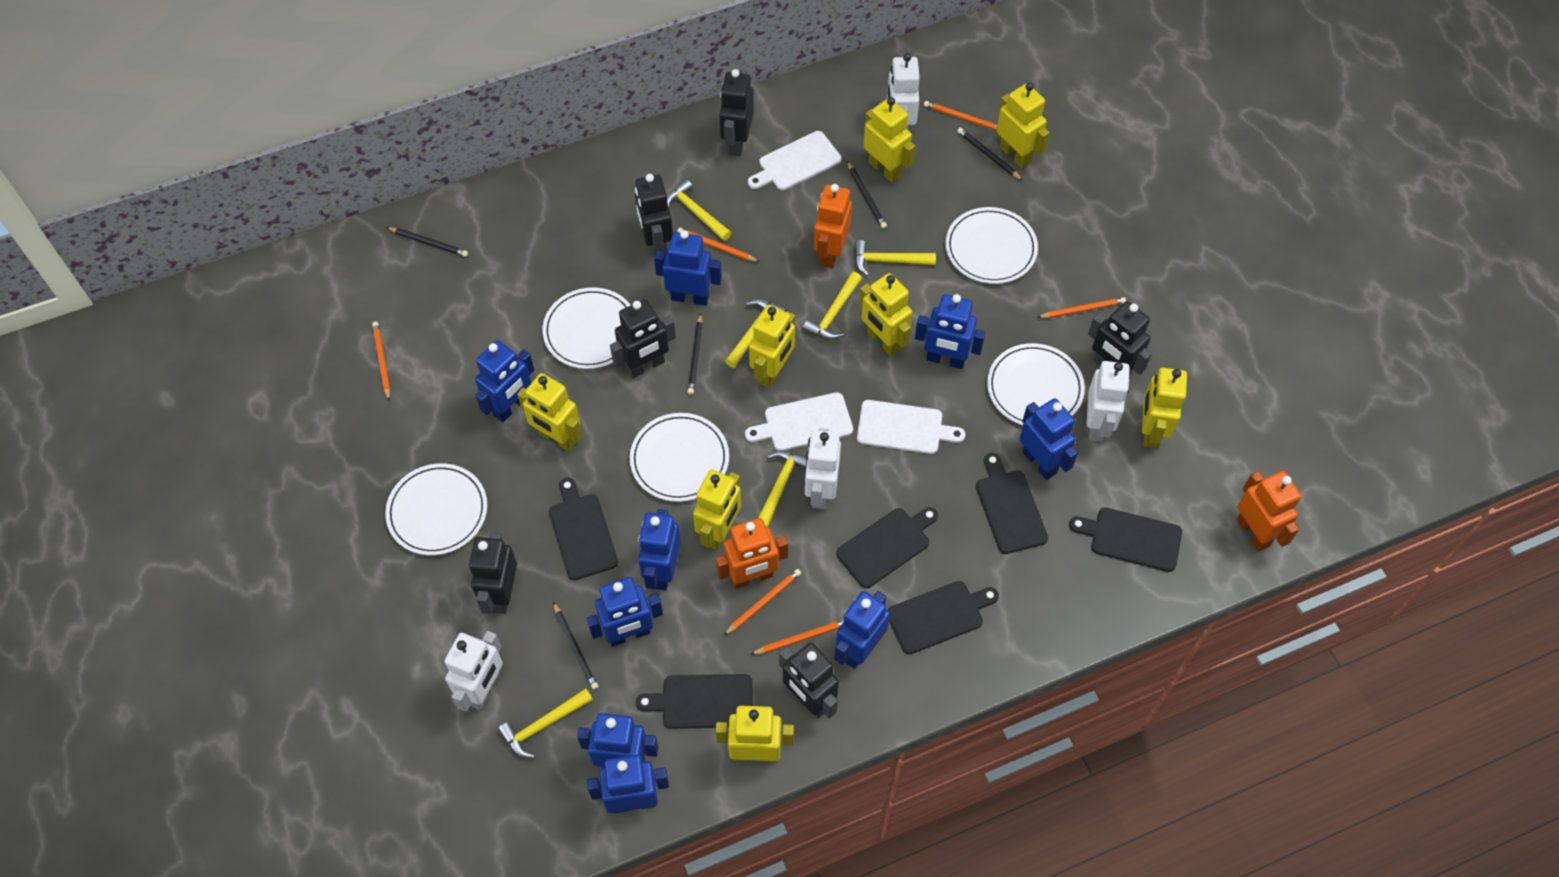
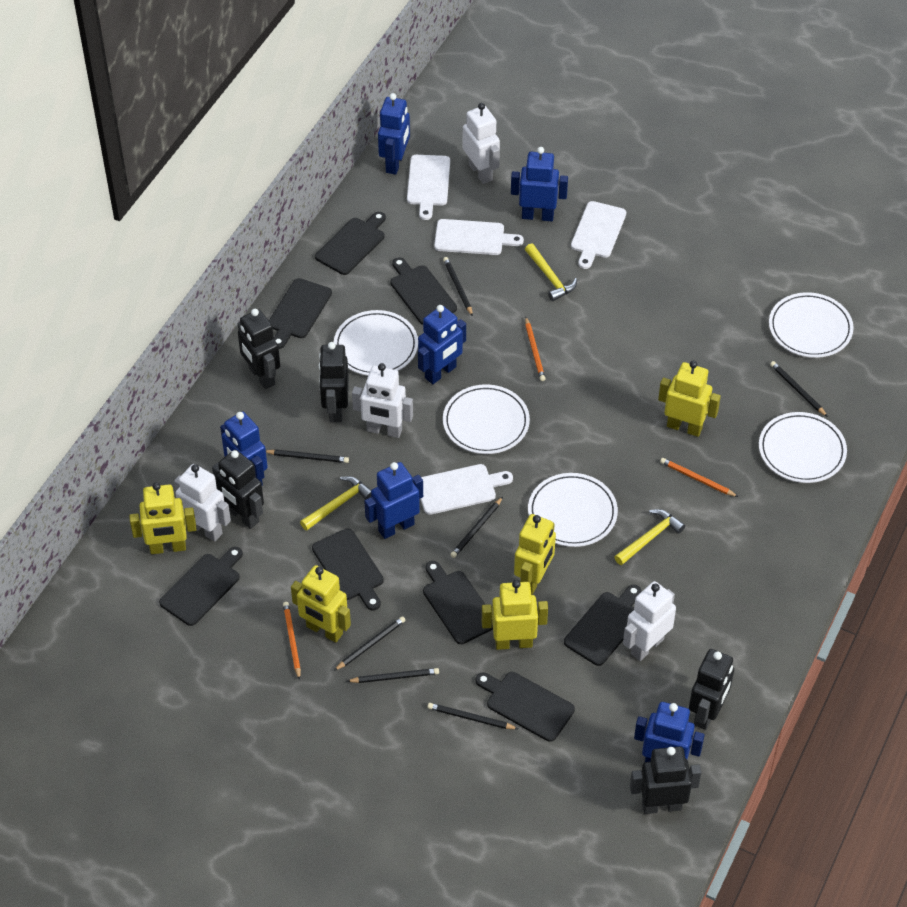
black cutting board: [549,478,618,580] [636,674,753,729] [836,507,938,588] [887,581,999,654] [976,453,1048,554] [1069,507,1182,572] = 6 -> [159,547,243,626] [269,278,332,349] [312,528,384,611] [315,212,386,275] [390,257,457,325] [423,561,493,644] [476,672,575,742] [564,585,642,666] = 8
black pencil: [386,227,468,257] [553,602,599,690] [688,313,703,395] [847,161,887,229] [957,128,1022,180] = 5 -> [266,449,349,463] [334,616,405,671] [347,668,439,683] [428,703,518,729] [443,257,473,316] [450,497,503,558] [770,361,828,417] = 7
black robot: [469,533,517,614] [610,299,676,378] [635,174,673,256] [719,69,754,156] [779,642,839,718] [1088,301,1152,375] = 6 -> [212,450,264,529] [238,309,280,389] [319,342,349,422] [630,747,702,814] [689,649,734,730] = 5
blue robot: [475,340,534,422] [577,713,658,768] [586,577,663,647] [587,755,669,813] [638,509,681,591] [654,230,722,306] [834,591,890,669] [915,294,986,369] [1019,398,1078,480] = 9 -> [220,411,268,486] [364,462,423,539] [378,93,410,175] [418,305,466,384] [511,147,568,221] [634,702,705,762] = 6
orange pencil: [372,322,390,401] [677,228,759,262] [724,569,801,635] [751,620,843,654] [924,101,997,130] [1037,297,1126,318] = 6 -> [283,602,301,680] [525,317,545,381] [660,458,738,497] = 3
orange robot: [716,518,788,589] [814,184,852,269] [1237,471,1302,551] = 3 -> none = 0
white cutting board: [745,392,853,451] [748,131,841,190] [857,400,965,454] = 3 -> [407,155,450,220] [420,464,513,515] [434,219,524,255] [571,201,626,269] = 4
yellow hammer: [498,688,593,758] [667,179,731,241] [725,299,787,368] [758,450,807,527] [803,272,862,340] [855,240,936,276] = 6 -> [300,476,371,531] [525,243,577,301] [614,509,685,565] = 3
yellow robot: [517,373,582,451] [693,469,741,550] [715,706,794,762] [749,305,795,388] [859,273,912,356] [863,97,915,183] [996,82,1050,169] [1142,368,1187,448] = 8 -> [129,482,197,554] [291,565,351,642] [482,580,548,650] [514,514,556,595] [658,361,721,437] = 5

